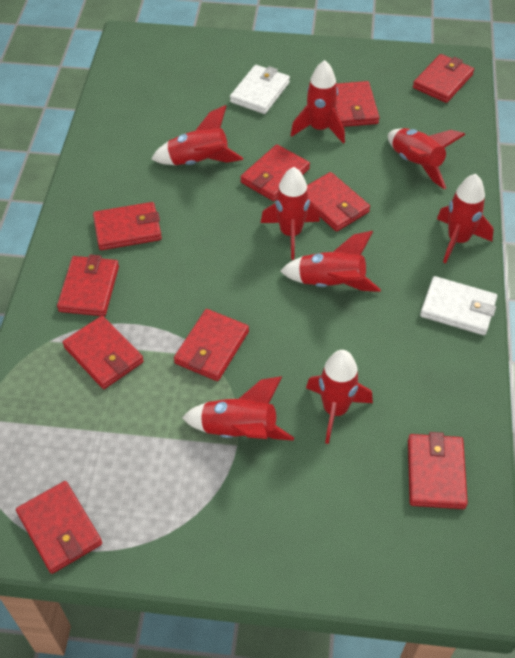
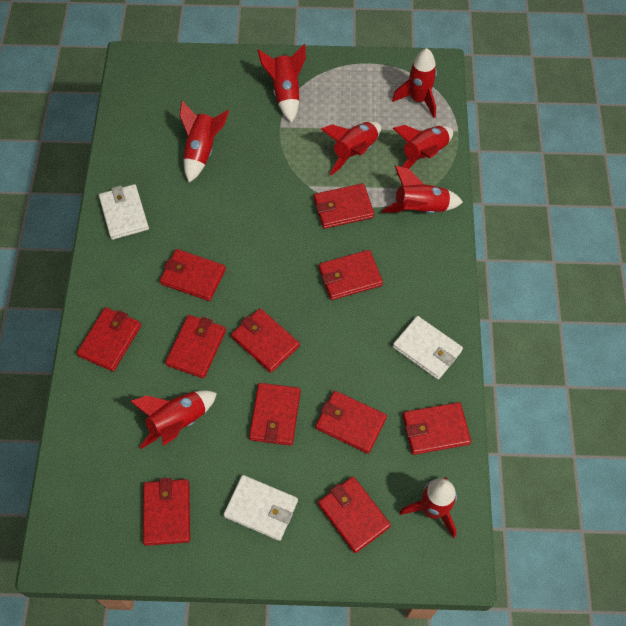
red wallet: [16,481,102,574] [57,255,119,316] [63,316,144,389] [93,202,162,250] [174,309,249,381] [240,144,310,201] [307,172,370,232] [335,81,380,127] [408,432,468,509] [413,54,474,103] = 10 -> [77,307,141,371] [143,478,190,546] [160,249,226,301] [165,315,226,378] [231,308,300,373] [249,383,301,445] [314,183,374,229] [316,391,387,454] [318,477,391,553] [319,250,383,300] [403,402,471,455] = 11
white wallet: [230,65,290,114] [420,276,497,335] = 2 -> [99,184,149,240] [223,475,298,541] [393,316,463,380] = 3

